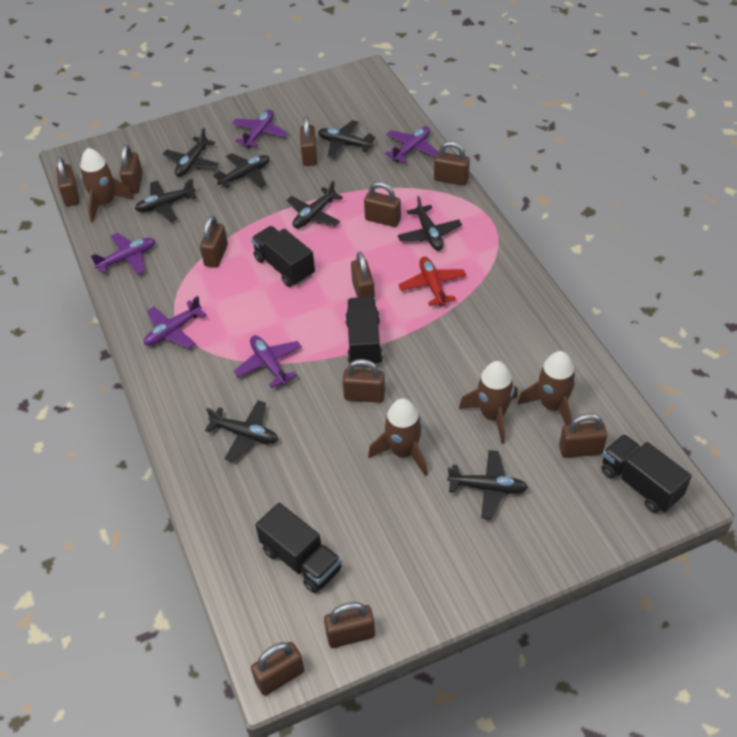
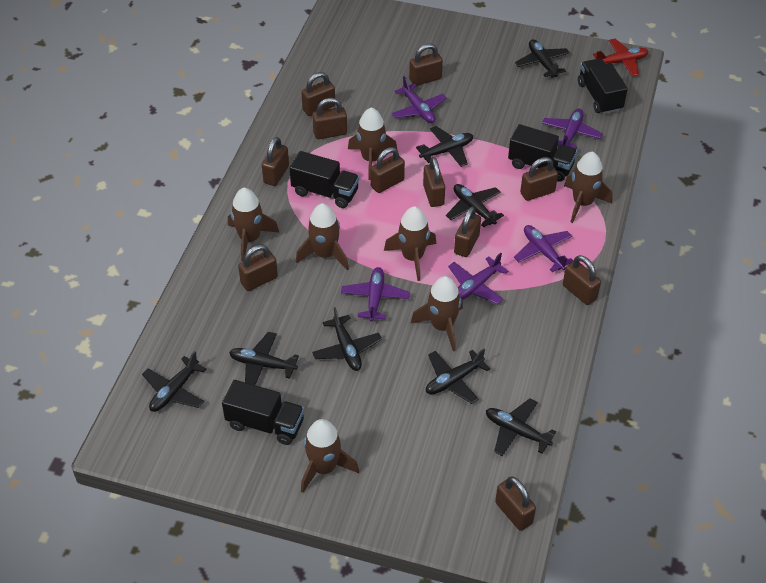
brown rocket: [80,148,134,223] [368,398,428,476] [459,361,518,444] [517,351,576,425] = 4 -> [228,188,280,262] [296,203,349,270] [301,419,359,493] [348,107,397,180] [384,206,436,281] [411,276,463,351] [564,151,612,223] = 7

